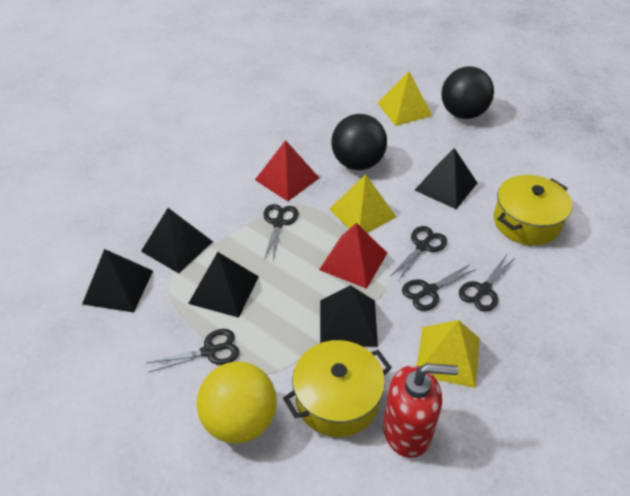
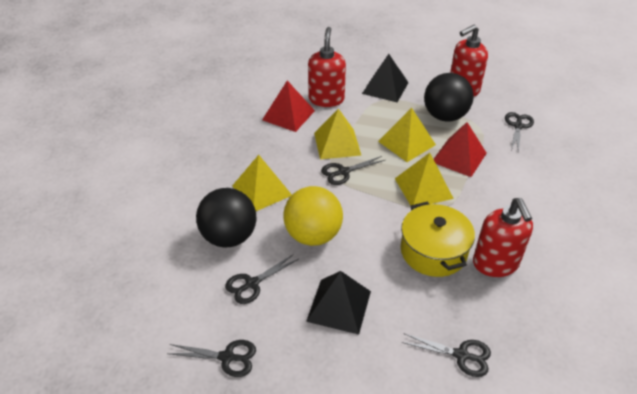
black pyramid: [82,249,153,313] [141,208,213,273] [188,252,259,318] [320,285,378,347] [415,148,477,209] = 5 -> [306,271,371,335] [362,54,409,102] = 2
red soap dispenser: [383,363,458,458] = 1 -> [308,27,346,107] [450,25,488,96] [473,198,533,277] = 3
yellow pot: [283,340,392,437] [494,175,572,246] = 2 -> [401,202,475,277] = 1
yellow pyramid: [329,174,396,233] [377,72,432,126] [417,320,480,388] = 3 -> [232,155,292,211] [314,109,361,159] [378,108,436,162] [395,153,454,205] = 4

